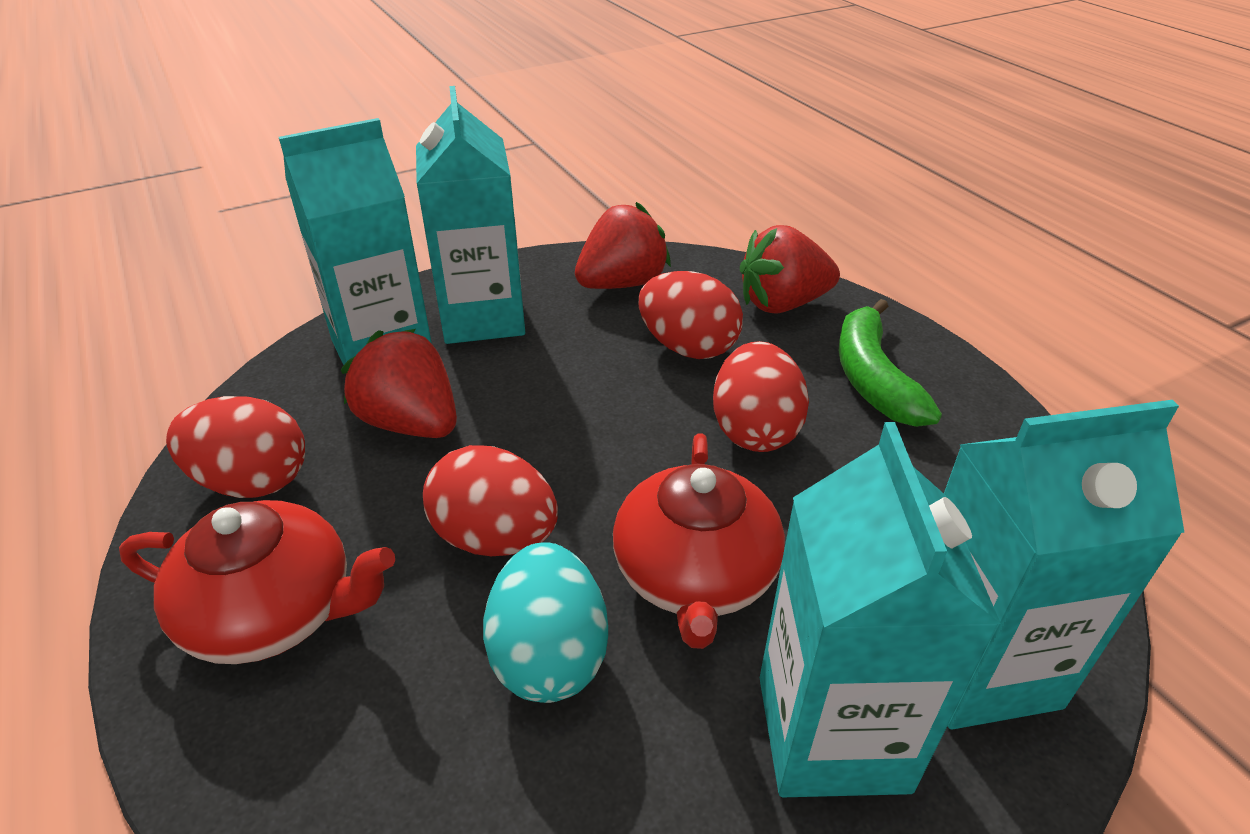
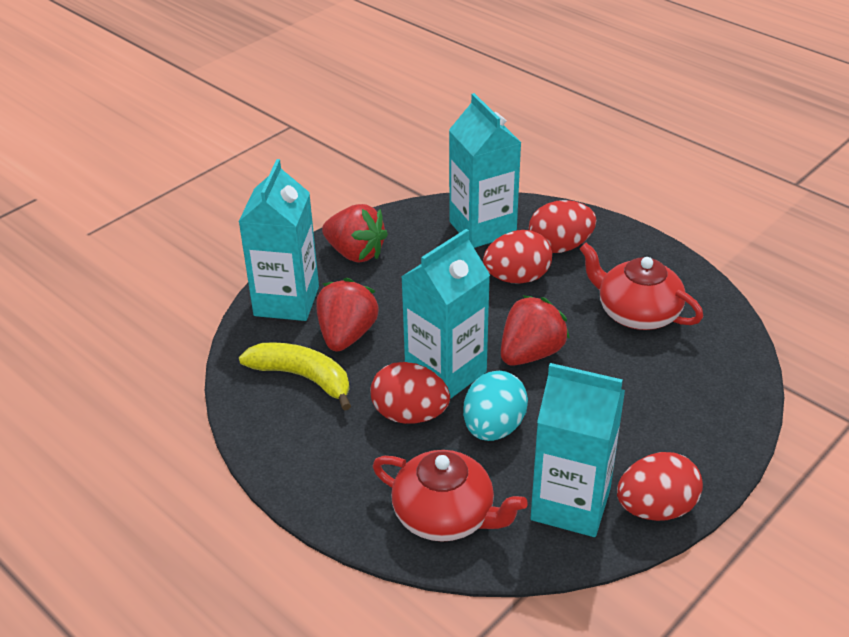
green banana: [839,299,942,427] = 1 -> none = 0
yellow banana: none = 0 -> [239,342,351,411] = 1

